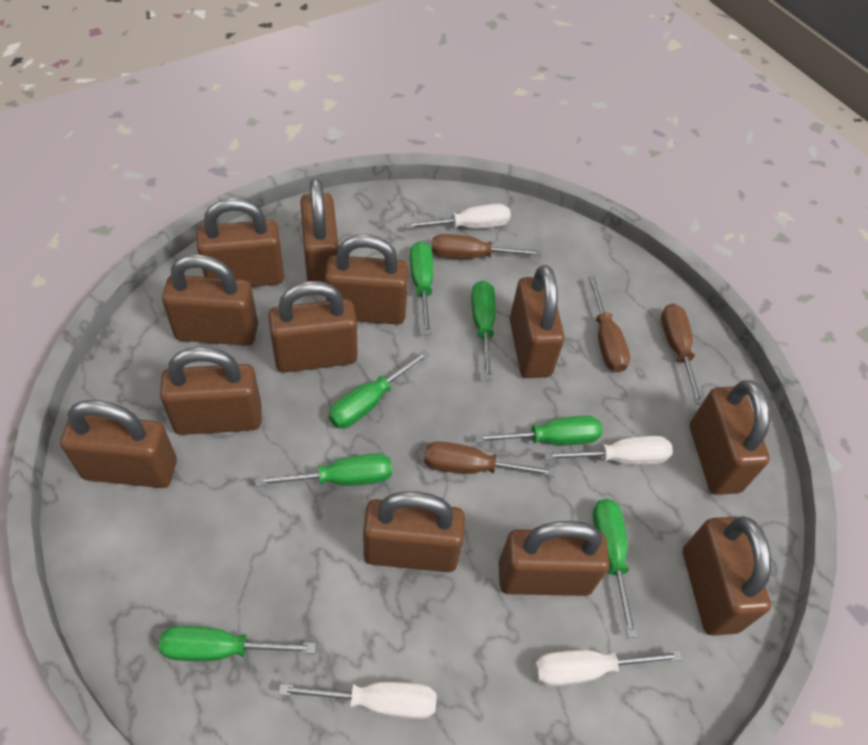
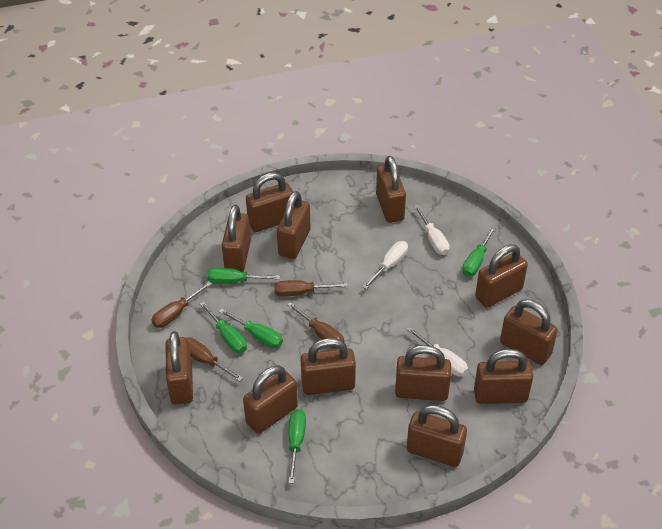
green screwdriver: [159,626,316,661] [256,454,392,487] [328,350,429,428] [410,241,433,335] [471,281,496,380] [475,416,602,445] [593,499,637,638] = 7 -> [200,301,247,353] [207,268,280,284] [219,309,283,348] [288,409,306,483] [463,226,496,277] = 5
white screwdriver: [279,682,437,719] [405,204,511,229] [534,650,683,687] [544,436,673,465] = 4 -> [363,241,408,289] [407,327,468,376] [414,205,450,255] = 3

